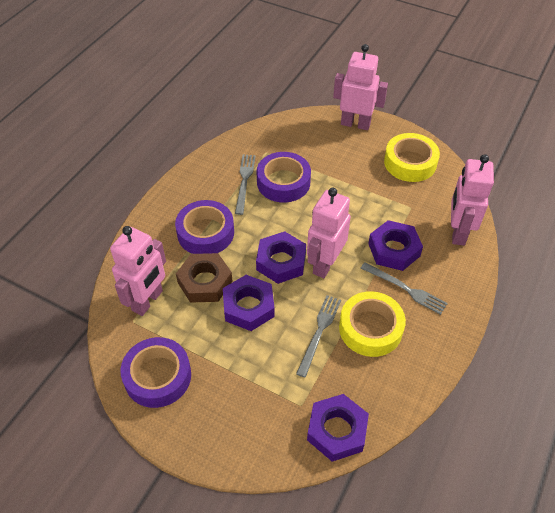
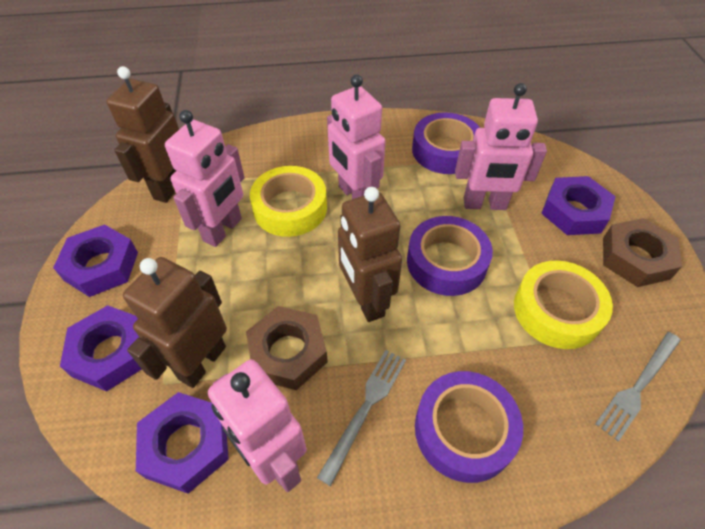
brown nut: [176,253,233,303] = 1 -> [246,306,328,390] [603,218,682,287] = 2
brown robot: none = 0 -> [106,66,179,203] [123,257,227,388] [338,187,402,322] = 3
grey fork: [235,154,256,215] [296,295,341,377] [360,262,448,315] = 3 -> [317,350,406,486] [595,332,681,441] = 2

